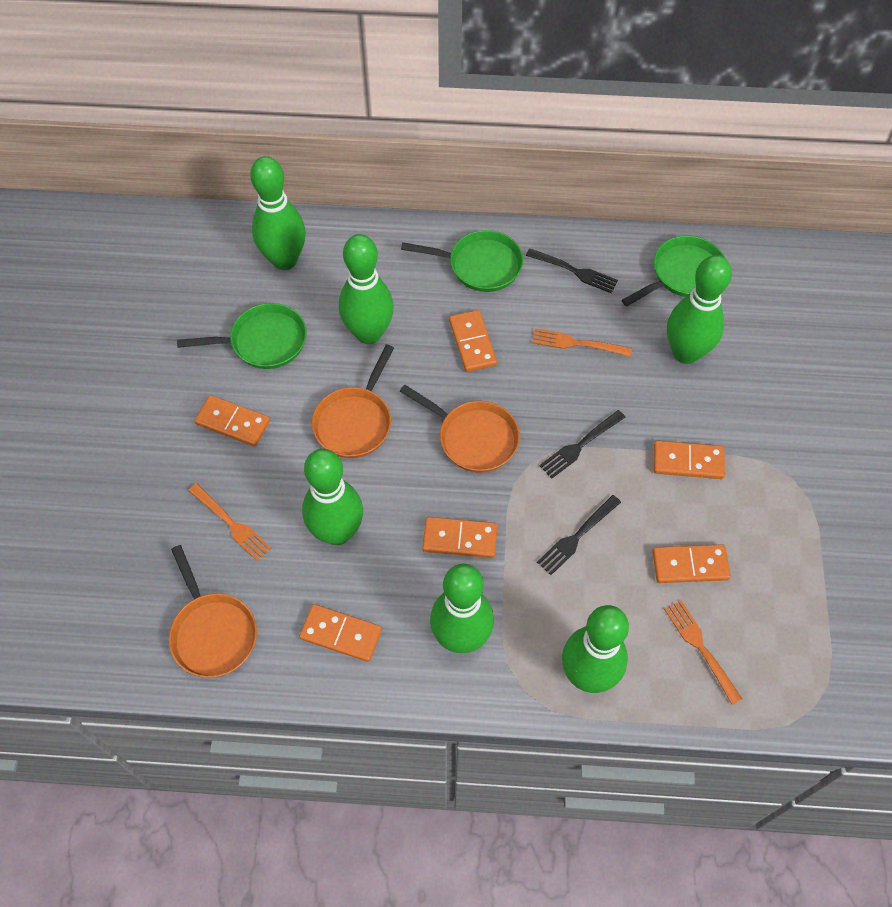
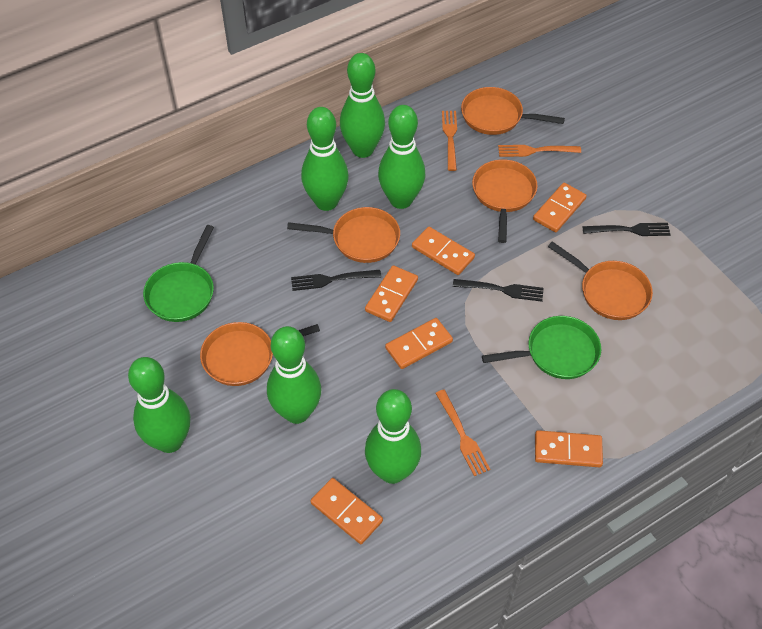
green pan: [177,303,306,369] [401,230,523,292] [622,236,725,306] = 3 -> [143,225,214,322] [482,316,601,379] = 2
orange pan: [169,545,257,678] [312,344,394,458] [400,384,520,473] = 3 -> [200,322,320,386] [287,207,400,263] [461,87,565,135] [472,159,538,243] [548,241,653,320] = 5

